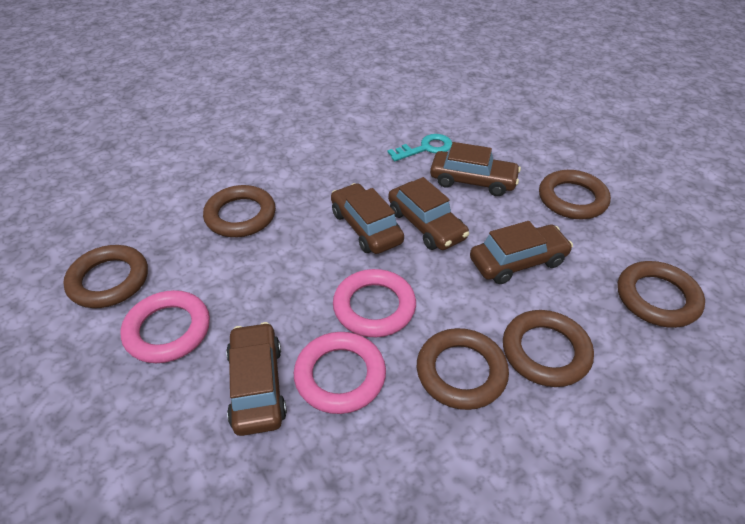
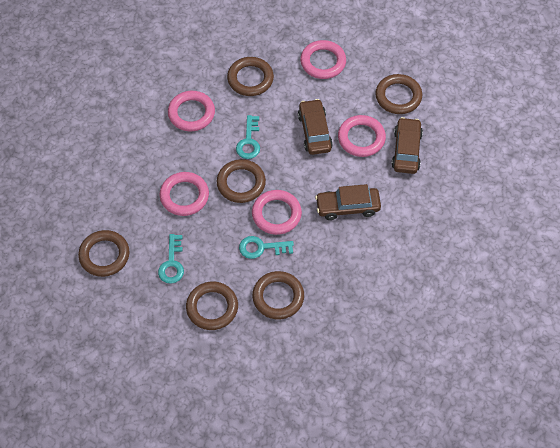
brown car: [226,322,287,436] [331,183,404,254] [388,177,469,250] [430,142,521,196] [470,221,573,284] = 5 -> [298,99,333,155] [315,184,381,220] [391,117,423,174] = 3
pink ring: [121,290,210,363] [294,332,386,414] [333,269,416,337] = 3 -> [159,172,209,216] [168,91,215,131] [252,190,302,235] [300,40,346,79] [338,115,386,157] = 5
turquoise key: [388,134,452,161] = 1 -> [158,234,184,284] [236,115,260,159] [239,236,294,259] = 3

